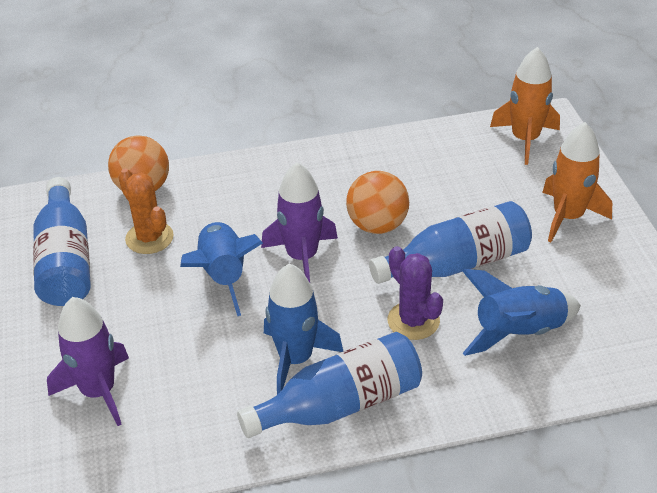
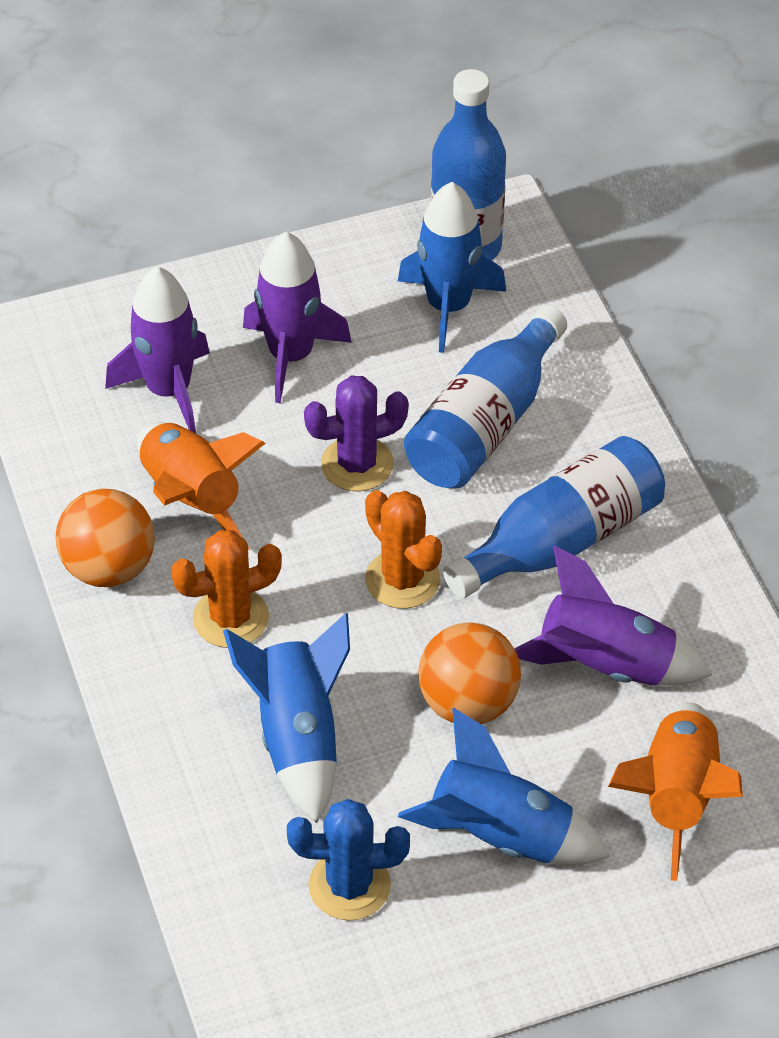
blue cactus: none = 0 -> [287,799,410,921] = 1
orange cactus: [118,168,174,254] = 1 -> [171,530,282,648] [365,490,442,609] = 2
purple rocket: [47,297,129,426] [261,162,338,282] = 2 -> [105,267,210,433] [243,232,352,403] [514,546,712,686] = 3

